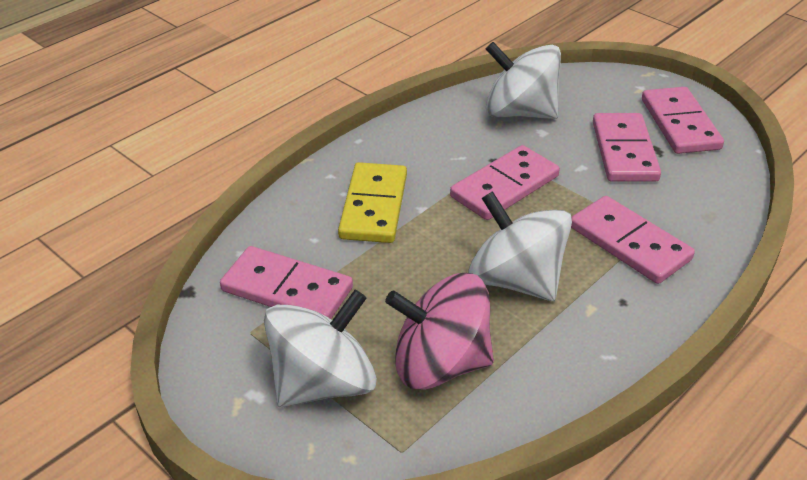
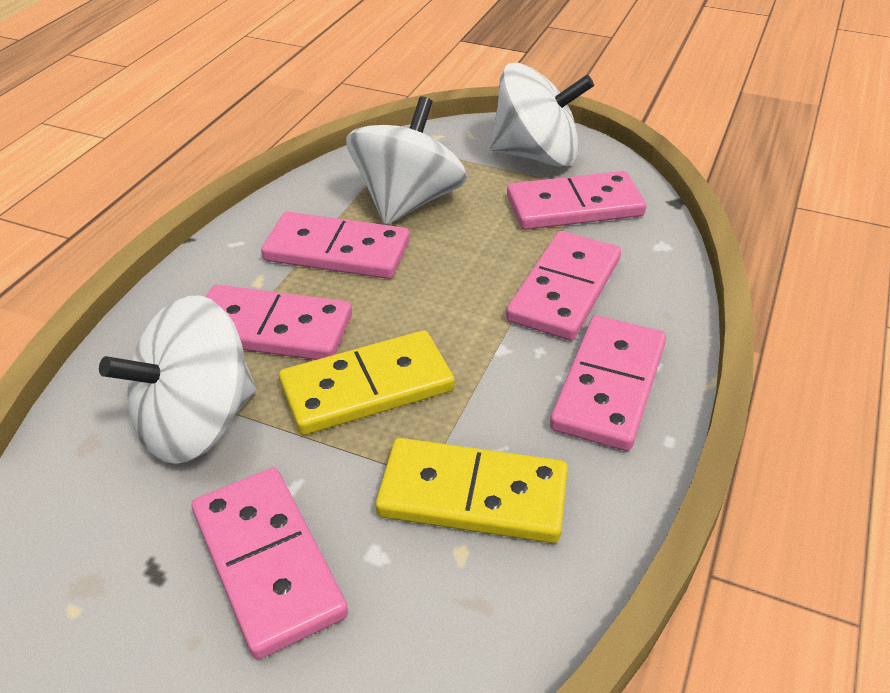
pink domino: [220,246,353,319] [450,145,560,220] [571,196,695,284] [593,113,661,182] [642,87,724,154] = 5 -> [192,468,348,659] [206,285,352,360] [261,212,410,279] [506,231,621,341] [507,171,646,230] [550,315,666,451] = 6
pink spinning top: [385,273,494,390] = 1 -> none = 0
yellow domino: [338,162,407,243] = 1 -> [279,330,455,435] [376,438,568,543] = 2

